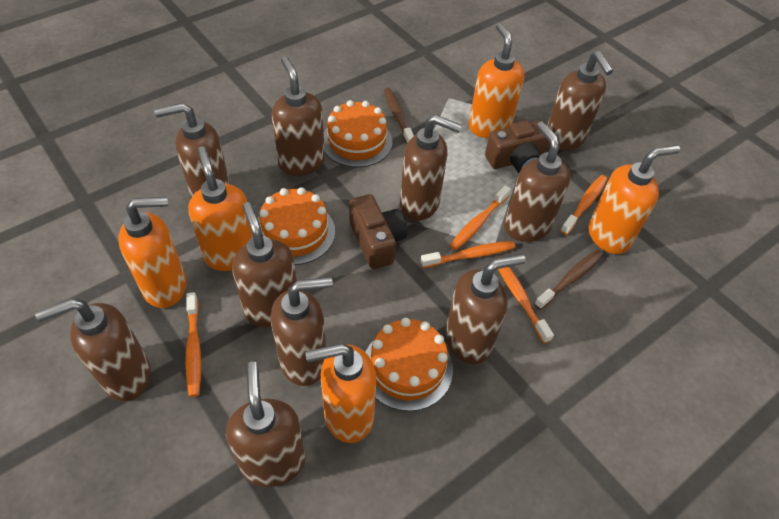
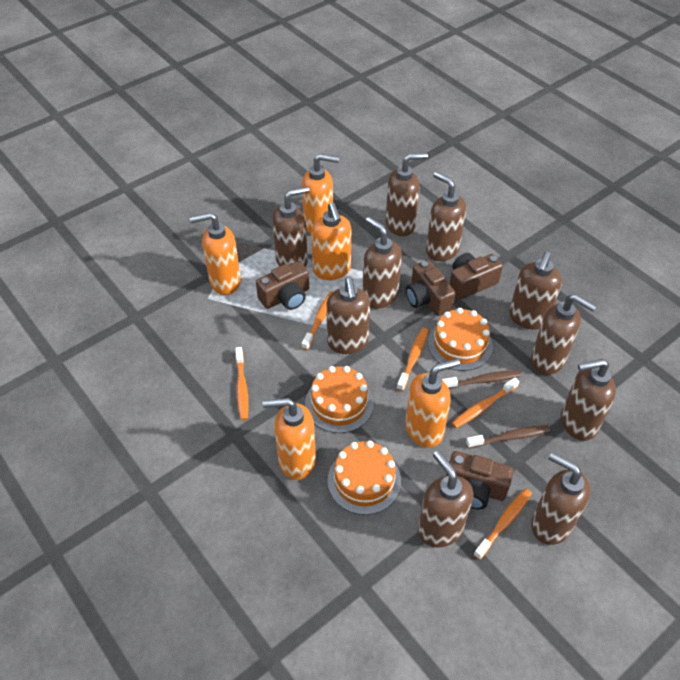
brown camera: [349,194,407,269] [485,121,549,173] = 2 -> [256,261,309,310] [406,260,455,316] [446,451,513,510] [450,253,503,300] = 4

